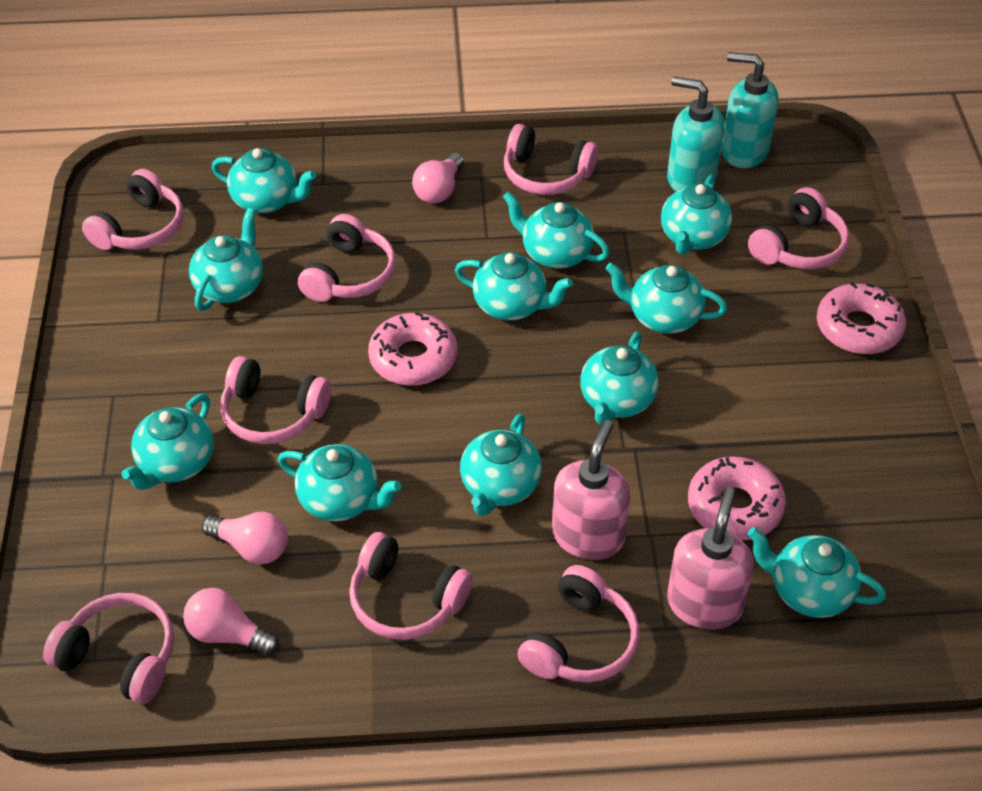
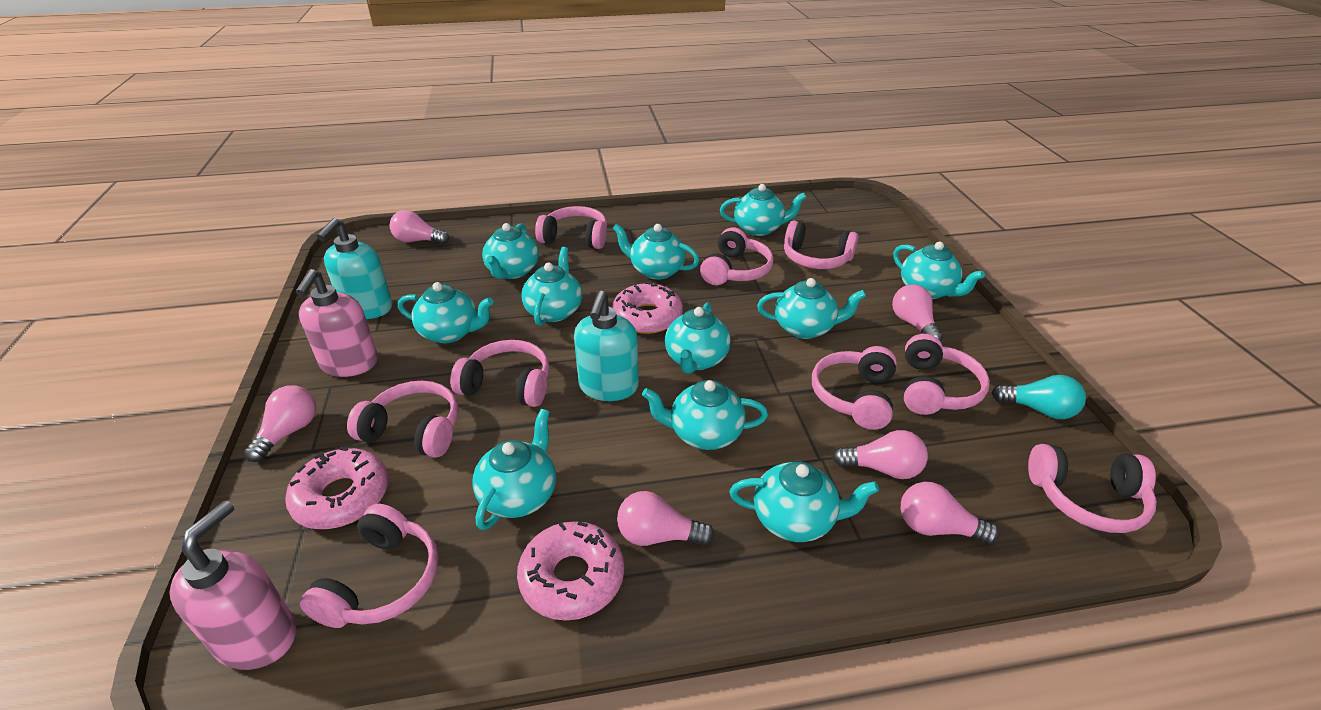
pink headphones: [43,593,174,704] [82,169,184,250] [220,356,331,444] [298,214,396,302] [349,532,473,640] [504,124,598,195] [518,565,640,682] [748,187,849,269] = 8 -> [300,504,439,628] [347,381,459,458] [450,340,549,407] [535,206,607,249] [700,227,774,285] [784,221,858,269] [812,346,897,430] [904,334,990,415] [1028,444,1156,533] = 9
pink light bulb: [183,588,279,656] [202,512,288,565] [412,153,464,204] = 3 -> [244,385,316,462] [390,210,449,244] [617,491,715,546] [832,430,928,479] [892,284,943,342] [901,482,999,544] = 6
turquoise light bulb: none = 0 -> [992,375,1086,419] = 1

